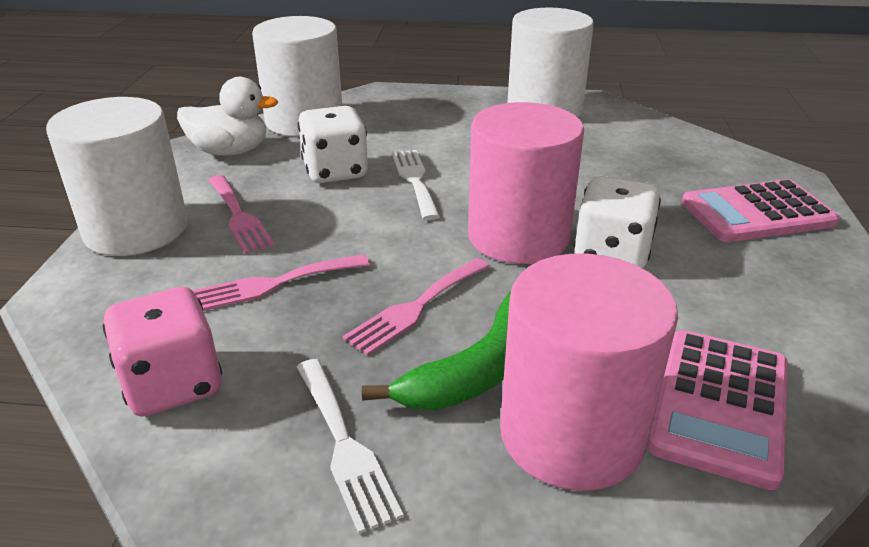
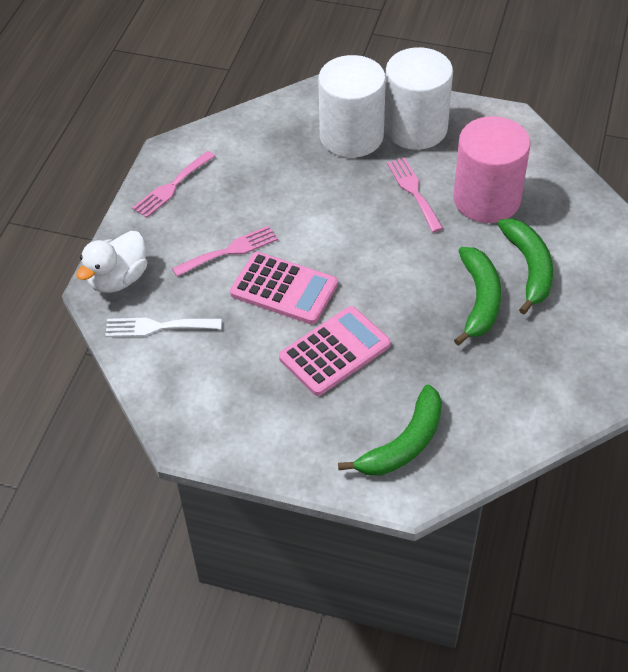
green banana: [362,291,511,410] = 1 -> [338,384,442,476] [454,247,501,346] [498,219,553,314] = 3
pink cylinder: [468,102,584,264] [500,254,678,491] = 2 -> [453,116,530,223] = 1
pink dice: [103,287,222,417] = 1 -> none = 0
white cylinder: [46,97,187,256] [252,16,342,136] [507,8,594,117] = 3 -> [318,55,386,158] [384,47,453,150] = 2
white dice: [298,106,368,183] [574,176,661,268] = 2 -> none = 0
white fork: [297,359,404,534] [392,150,440,220] = 2 -> [105,318,221,337] = 1

